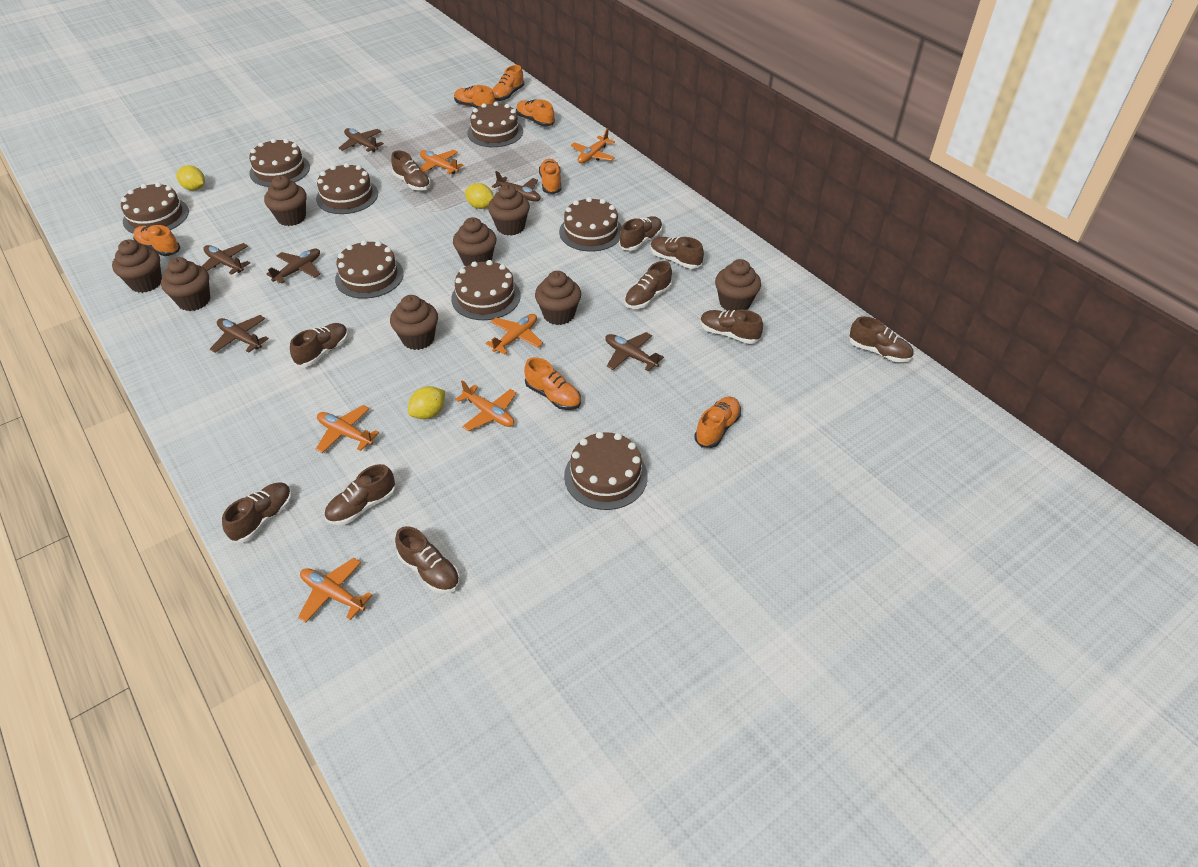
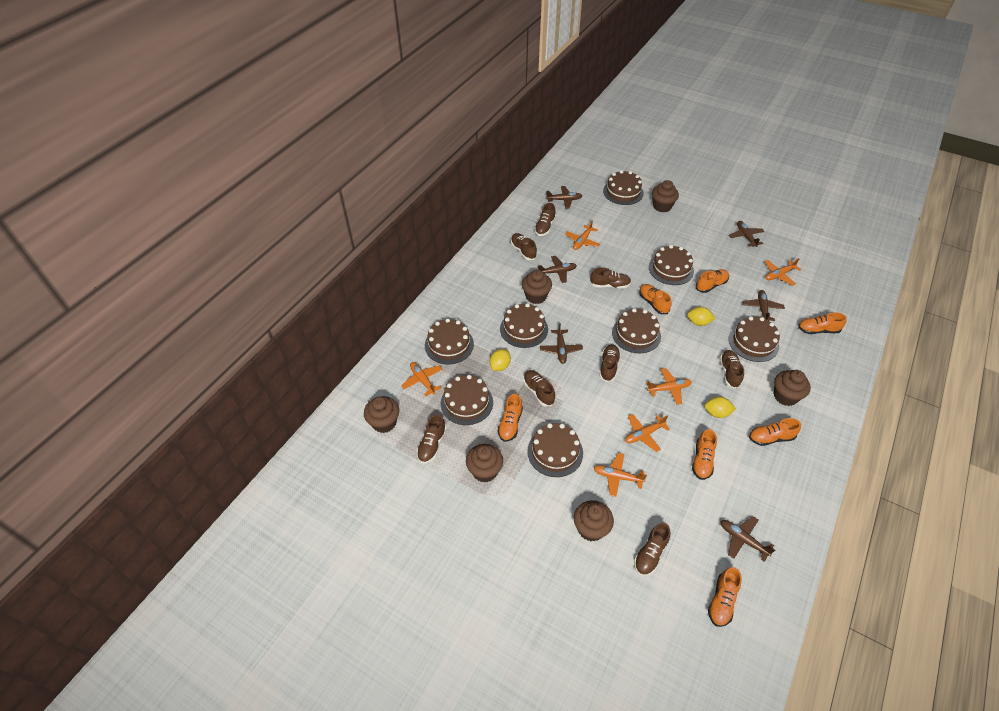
brown cupcake: [112,239,162,293] [161,257,210,311] [264,176,307,226] [390,295,438,350] [453,217,497,266] [488,185,530,236] [535,271,581,325] [715,259,761,311] = 8 -> [364,396,399,433] [466,444,503,483] [522,270,552,304] [574,500,614,541] [652,180,679,213] [774,370,811,406] = 6
brown shoe: [222,482,292,543] [290,323,348,367] [324,464,396,525] [391,150,431,191] [395,526,460,593] [619,216,662,251] [625,261,672,309] [650,237,704,269] [700,310,763,344] [849,316,913,363] = 10 -> [417,415,446,463] [511,233,537,260] [523,370,555,406] [534,203,556,236] [590,267,631,289] [599,345,621,382] [634,523,670,576] [720,350,744,389] = 8

